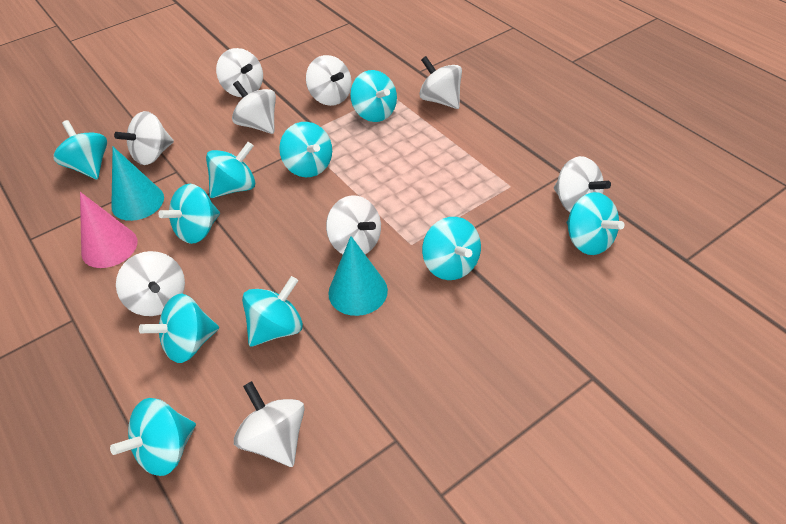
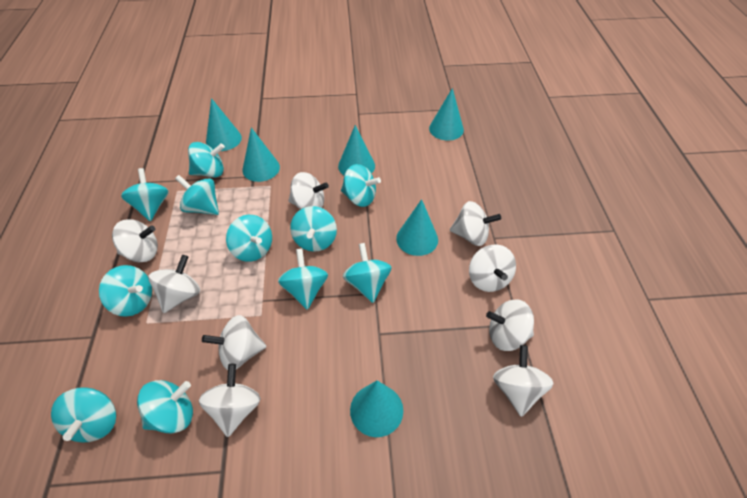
pink cone: [80,192,138,268] = 1 -> none = 0
turquoise cone: [111,147,164,221] [328,236,388,316] = 2 -> [206,98,242,151] [243,127,280,182] [338,125,375,175] [350,380,403,437] [396,199,438,256] [429,88,464,141] = 6
turquoise spinning top: [54,120,107,179] [110,398,196,476] [139,294,219,363] [158,184,220,244] [206,142,255,198] [242,276,303,347] [279,122,332,177] [350,70,397,122] [422,217,481,280] [567,192,624,255] = 10 -> [51,387,116,443] [99,265,152,317] [121,168,169,221] [137,380,193,434] [175,175,219,215] [188,142,225,178] [226,215,272,262] [278,249,328,310] [290,206,337,252] [341,164,381,207] [343,243,392,303] = 11

